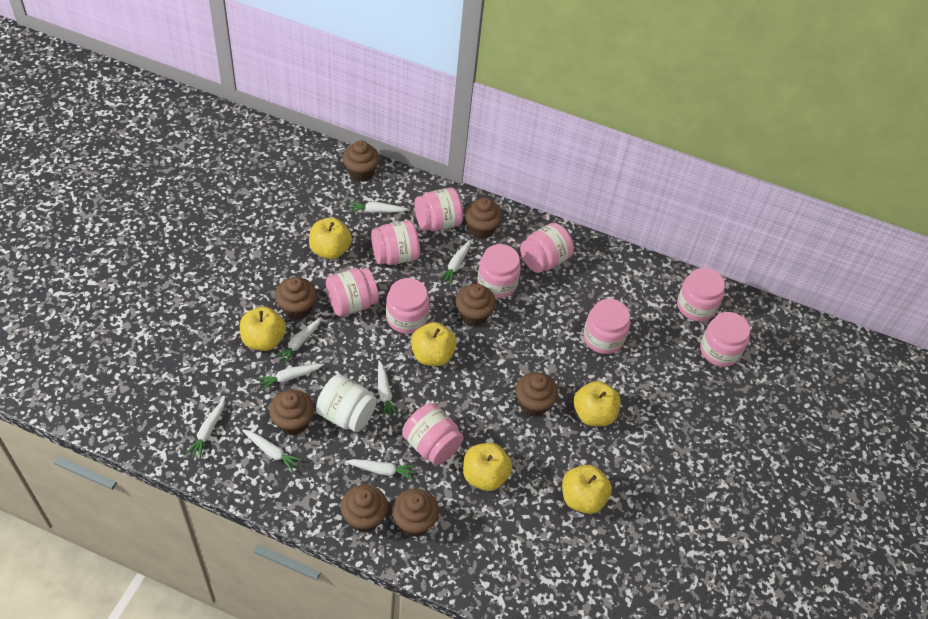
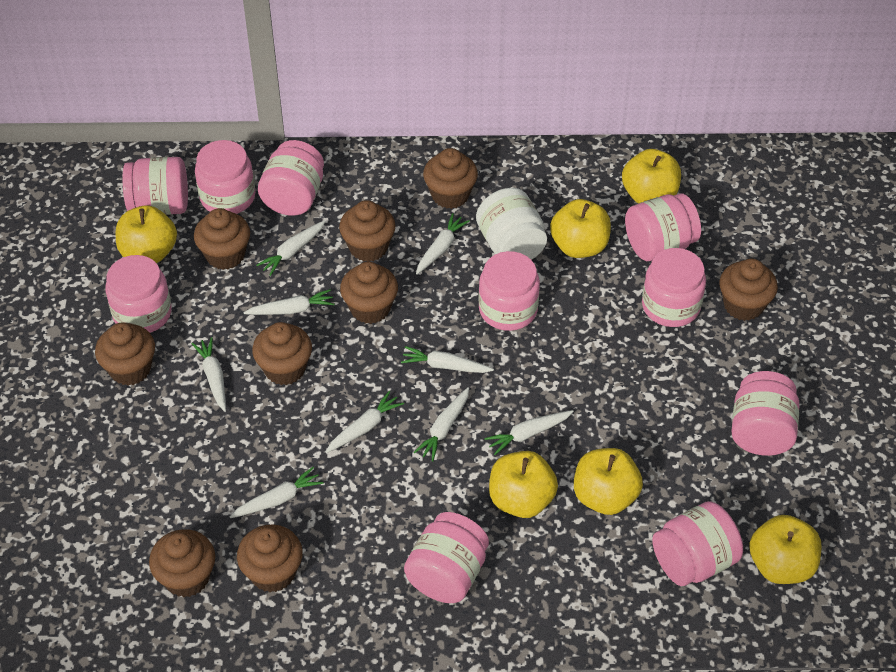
brown cupcake: [269,390,314,435] [275,277,317,320] [341,484,388,533] [343,140,380,182] [392,489,439,537] [456,284,496,326] [465,197,503,239] [516,372,558,416] = 8 -> [95,323,155,385] [149,529,215,597] [194,208,250,270] [237,525,303,592] [252,322,312,385] [339,200,396,262] [340,262,398,324] [423,148,478,209] [719,259,778,321] = 9
white carrot: [185,399,225,459] [242,429,303,472] [257,364,324,390] [274,318,322,365] [345,459,416,480] [349,202,409,213] [378,360,399,418] [439,240,471,284] = 8 -> [192,337,226,412] [230,467,323,518] [243,289,335,315] [256,220,326,276] [326,391,404,453] [401,346,494,373] [414,387,469,461] [416,213,470,274] [484,410,574,455] = 9

